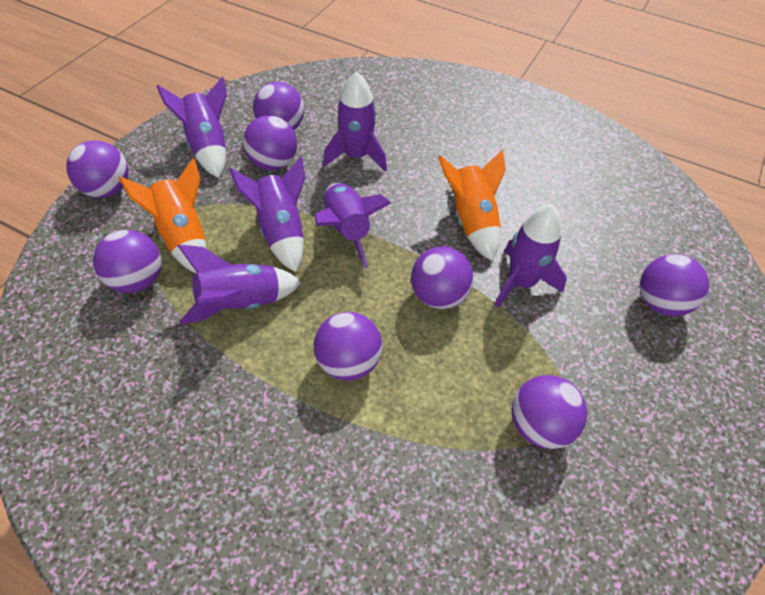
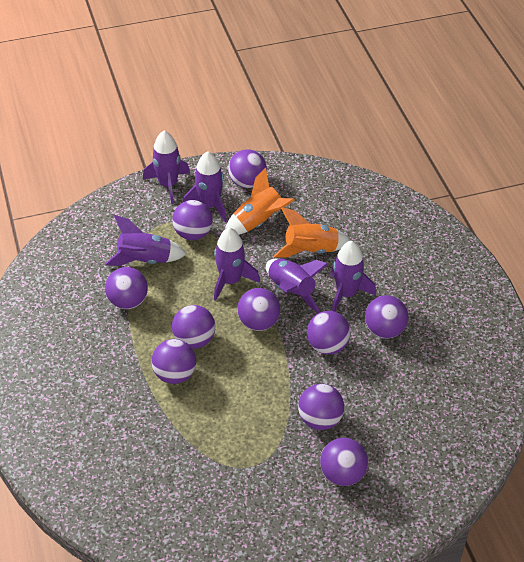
purple ball: [66,140,129,198] [93,230,161,293] [243,115,297,170] [253,82,304,130] [314,312,382,381] [411,246,474,309] [512,375,587,449] [640,254,709,316] = 8 -> [105,267,148,309] [151,339,196,384] [172,200,213,240] [172,305,215,349] [228,150,267,188] [237,288,280,331] [298,384,344,430] [307,311,351,355] [320,438,368,486] [365,295,408,339] = 10

